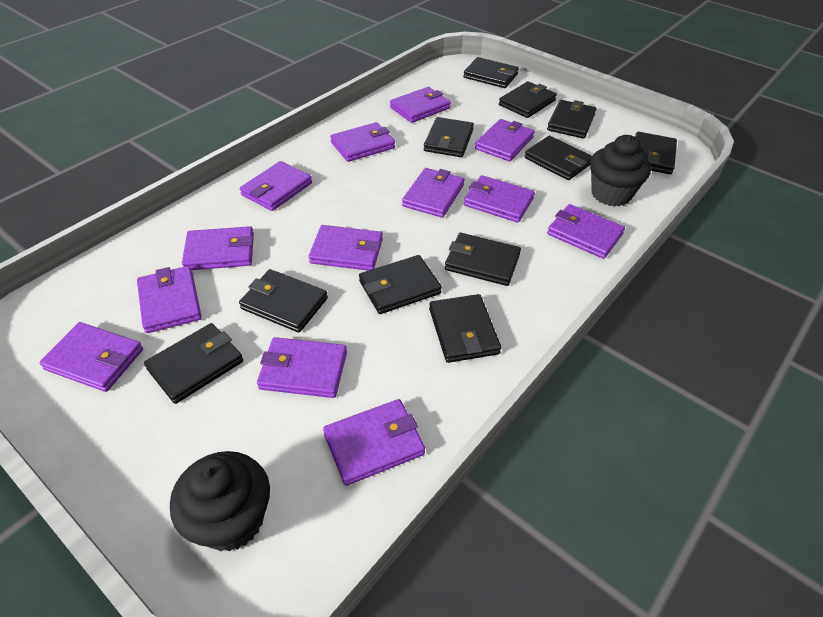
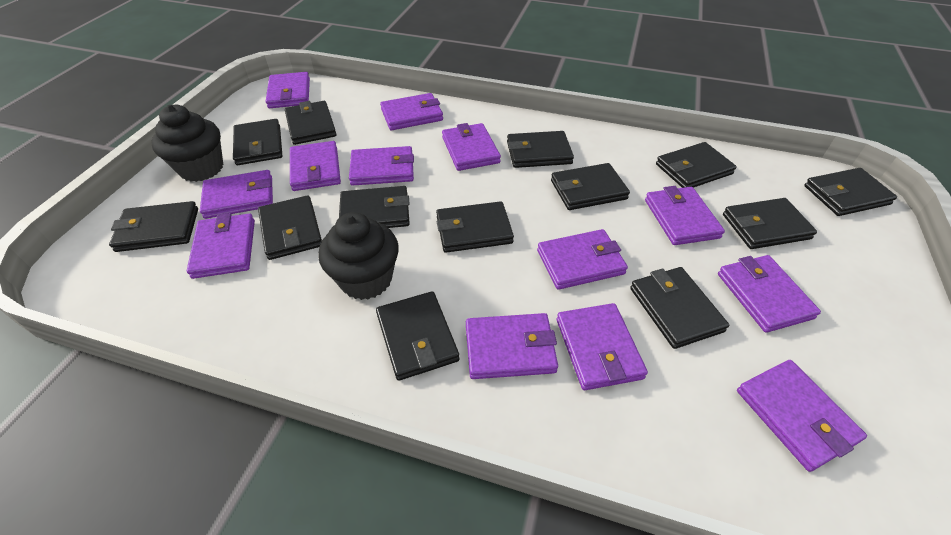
black wallet: [144,323,243,404] [239,269,328,333] [359,255,442,314] [424,117,474,157] [429,294,501,363] [445,233,521,286] [463,57,519,88] [499,81,557,118] [524,136,592,180] [547,100,596,139] [635,132,677,174] = 11 -> [109,201,198,252] [233,119,282,165] [258,195,322,260] [285,101,336,145] [339,186,410,228] [376,291,459,381] [436,201,514,253] [507,131,574,168] [551,163,630,210] [630,267,729,349] [656,142,737,188] [723,198,817,249] [804,168,897,216] = 13

